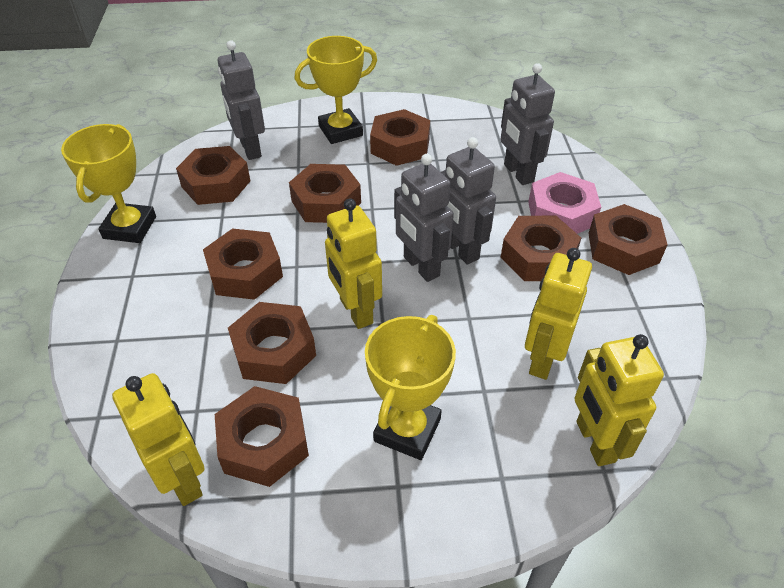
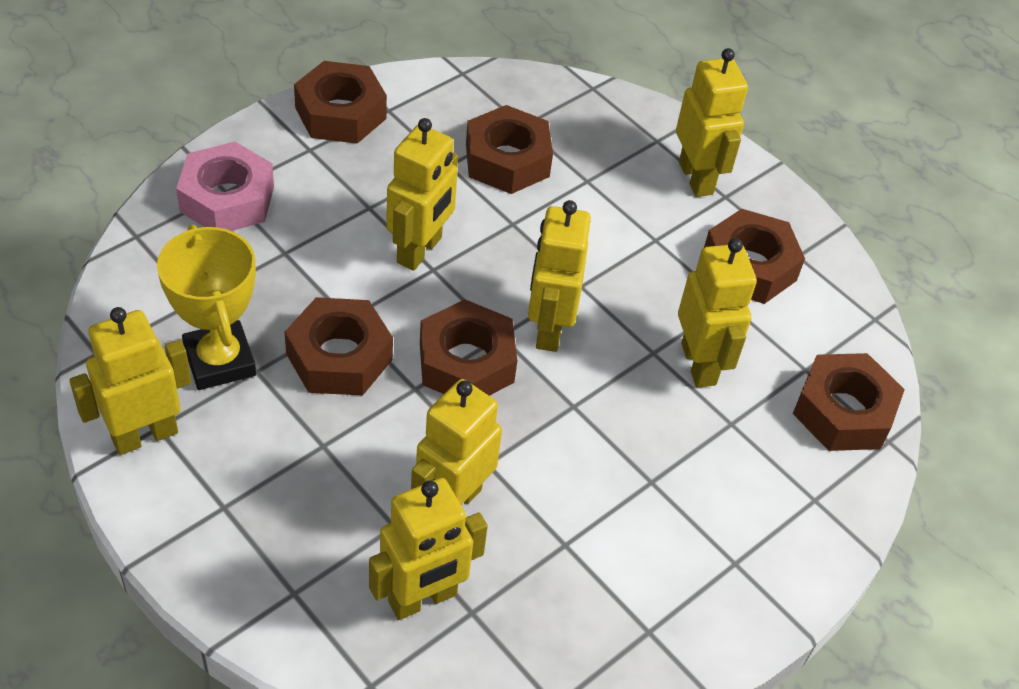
brown nut: [176,146,250,205] [203,228,283,300] [215,386,309,487] [228,302,316,384] [289,164,361,223] [370,109,430,166] [501,215,581,281] [588,204,668,275] = 8 -> [285,297,393,396] [294,61,387,144] [420,299,517,396] [466,105,553,194] [704,209,805,304] [793,353,905,451] = 6
grey robot: [218,40,265,160] [394,154,454,282] [441,137,496,265] [500,63,555,185] = 4 -> none = 0
yellow robot: [112,373,204,506] [325,198,382,329] [525,248,592,380] [575,334,664,466] = 4 -> [69,307,191,455] [369,478,488,620] [386,118,458,271] [411,379,502,505] [528,200,591,352] [676,48,748,197] [678,238,757,387] = 7
yellow trophy: [61,124,156,243] [295,36,377,144] [365,315,456,460] = 3 -> [157,224,256,390] = 1

